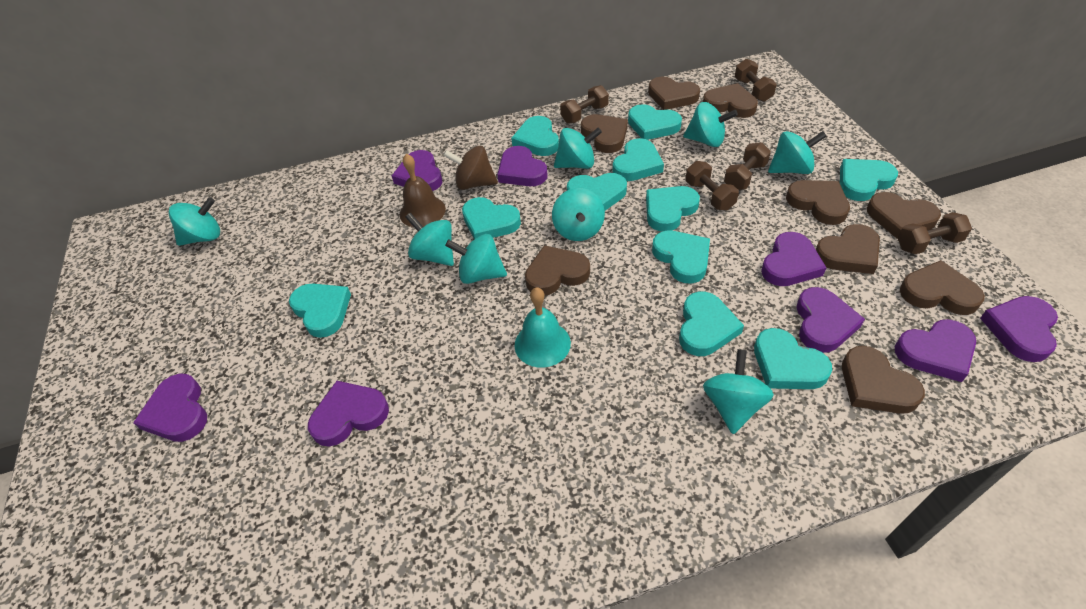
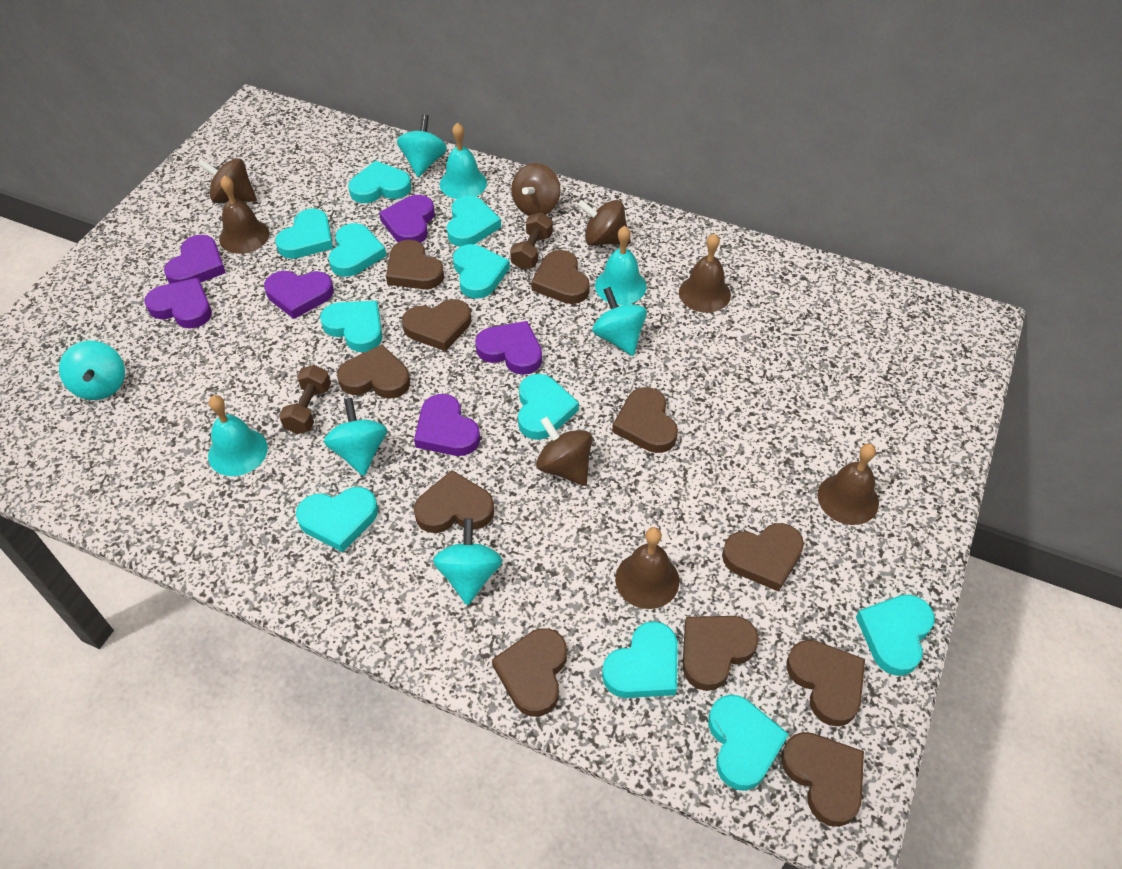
brown bell: [400,154,446,227] = 1 -> [219,176,270,254] [615,527,679,609] [679,233,731,313] [818,444,879,525] = 4
brown dumbbell: [560,85,609,124] [686,161,739,210] [724,142,771,190] [735,59,777,102] [898,212,972,254] = 5 -> [279,365,331,434] [510,212,553,270] = 2
brown heart: [525,245,590,296] [581,114,628,153] [648,77,700,110] [703,83,758,118] [786,180,850,225] [816,224,880,274] [842,346,925,414] [867,192,941,239] [900,260,985,315] = 9 -> [337,345,410,399] [386,240,444,289] [402,299,471,351] [414,470,494,533] [492,628,567,717] [531,250,590,304] [612,387,678,453] [683,616,759,691] [722,523,804,592] [781,732,864,827] [786,640,865,726] = 11
brown spinning top: [443,146,498,190] = 1 -> [198,158,257,203] [511,163,561,215] [536,417,592,486] [578,200,631,246] = 4
purple heart: [133,374,207,442] [308,381,389,447] [392,150,442,191] [497,146,547,186] [761,232,826,286] [796,287,865,353] [895,319,976,382] [980,296,1058,362] = 8 -> [144,278,212,329] [164,235,226,284] [264,271,334,319] [379,195,434,243] [414,394,480,456] [475,321,542,375] = 6
turquoise bell: [515,287,571,368] = 1 -> [208,395,268,476] [440,122,487,199] [595,226,646,305] = 3
turquoise spinning top: [169,197,220,246] [405,213,454,266] [445,234,507,284] [552,188,605,241] [554,127,602,169] [683,102,738,147] [703,349,774,434] [768,131,827,174] = 8 -> [59,341,125,400] [324,398,387,476] [397,114,447,177] [433,519,503,605] [592,287,647,356] = 5

